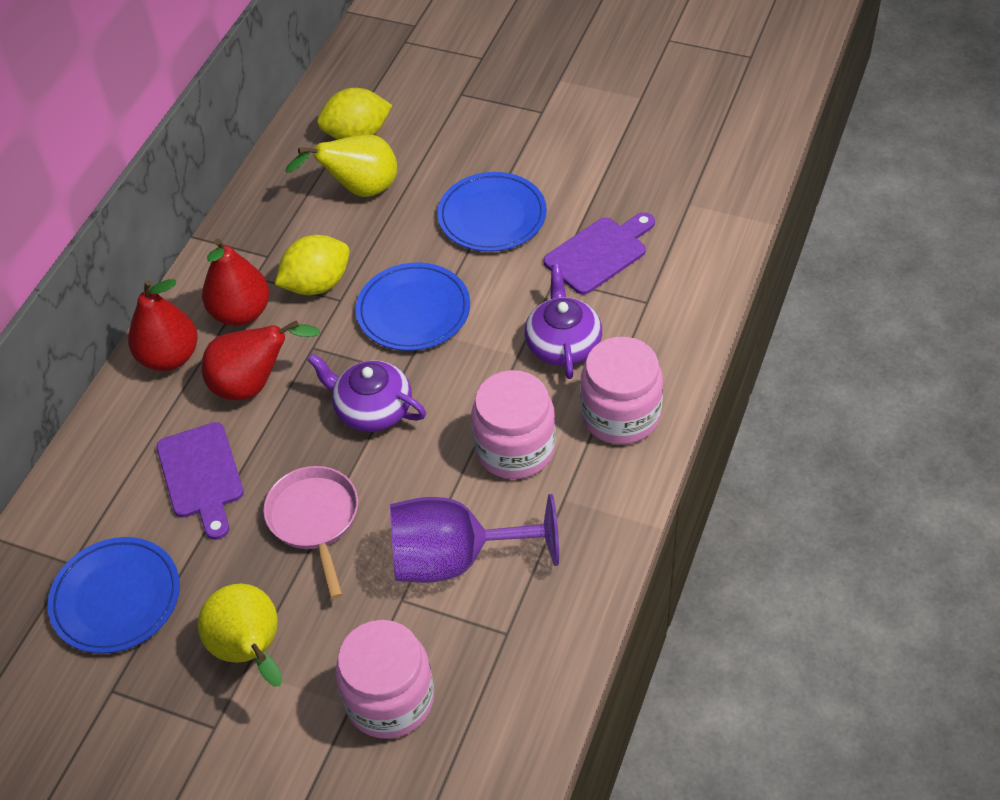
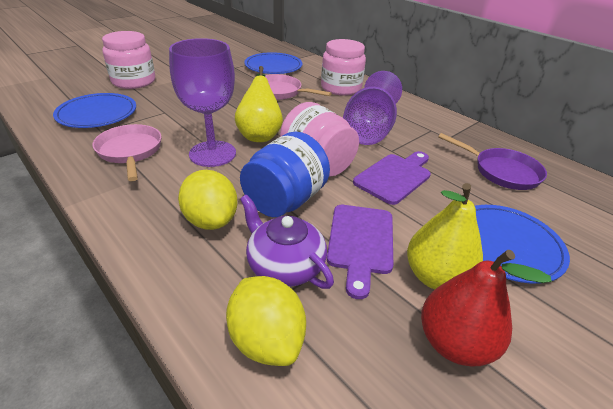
blue jar: none = 0 -> [240,132,330,217] = 1
pink pan: [263,466,358,599] = 1 -> [92,124,162,181] [265,74,332,100] = 2
purple goblet: [390,494,559,583] = 1 -> [169,38,236,167] [343,71,402,145] = 2
purple pan: none = 0 -> [438,133,547,190] = 1
purple teapot: [307,354,426,432] [525,264,602,379] = 2 -> [240,195,334,289] = 1
red pear: [128,279,198,371] [202,238,269,326] [202,320,321,400] = 3 -> [421,250,552,366] = 1

